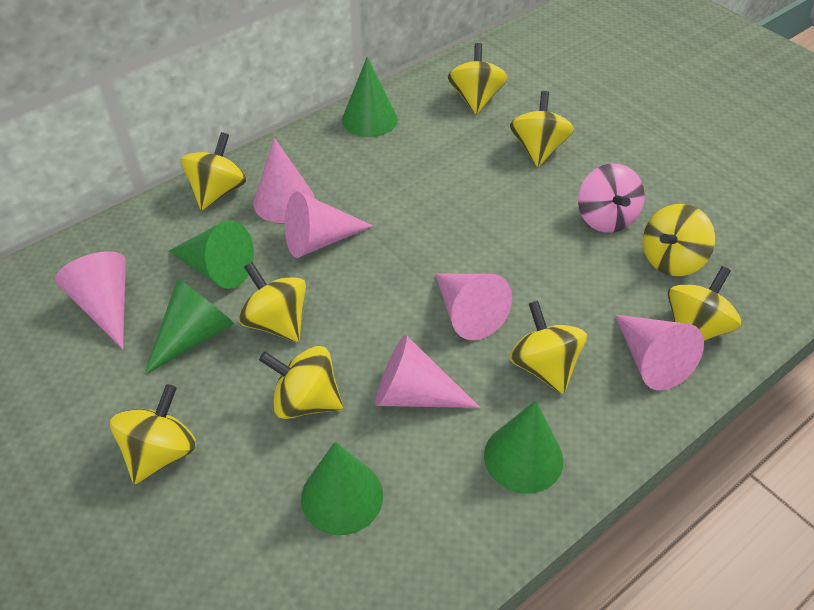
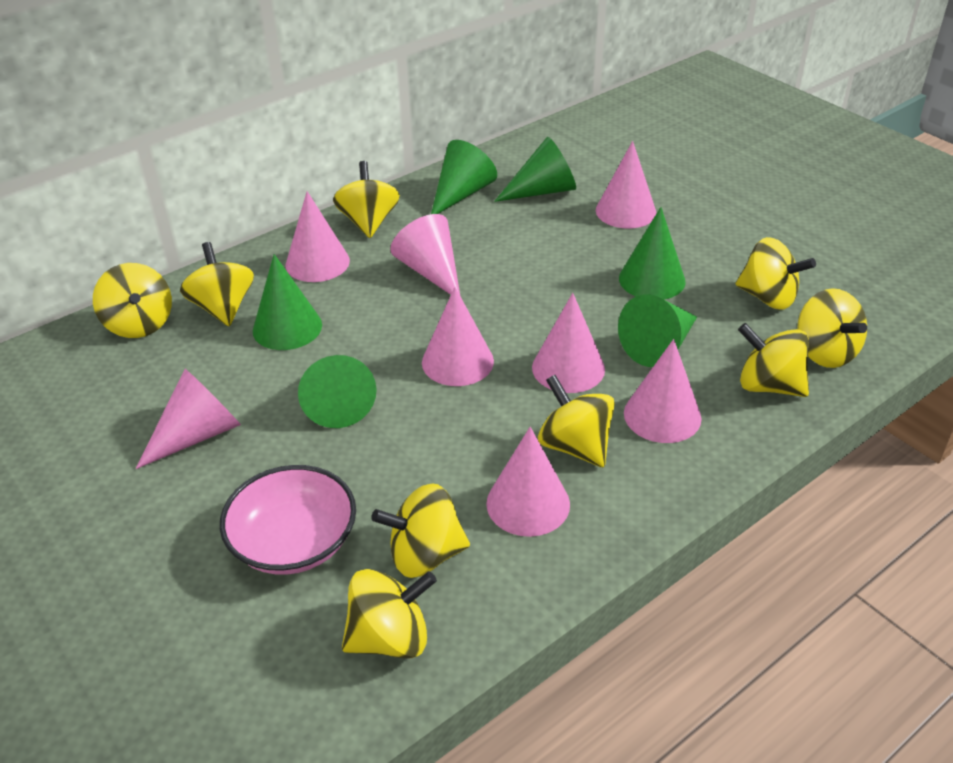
green cone: [144,278,234,375] [169,220,254,289] [301,442,383,535] [342,57,398,137] [484,400,564,494] = 5 -> [253,254,322,350] [298,355,377,428] [431,140,497,214] [494,137,576,202] [618,294,697,367] [619,207,686,300] = 6
pink bowl: none = 0 -> [220,465,356,575] = 1
pink cone: [55,251,126,349] [253,138,315,223] [285,191,373,258] [375,335,480,408] [435,274,512,340] [615,315,704,390] = 6 -> [136,369,241,469] [286,191,350,282] [390,214,460,295] [422,287,494,386] [486,427,570,537] [532,293,605,393] [596,141,657,229] [624,339,701,443] = 8
pink spinning top: [578,163,645,233] = 1 -> none = 0

